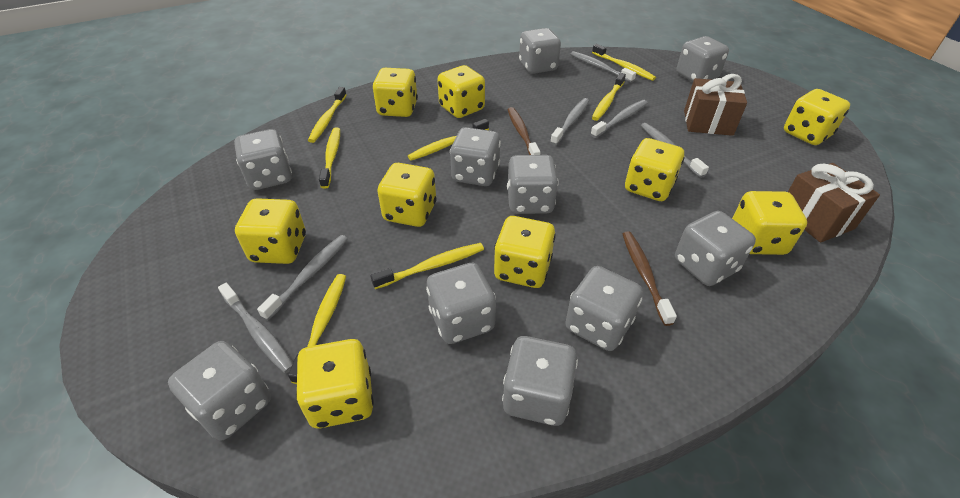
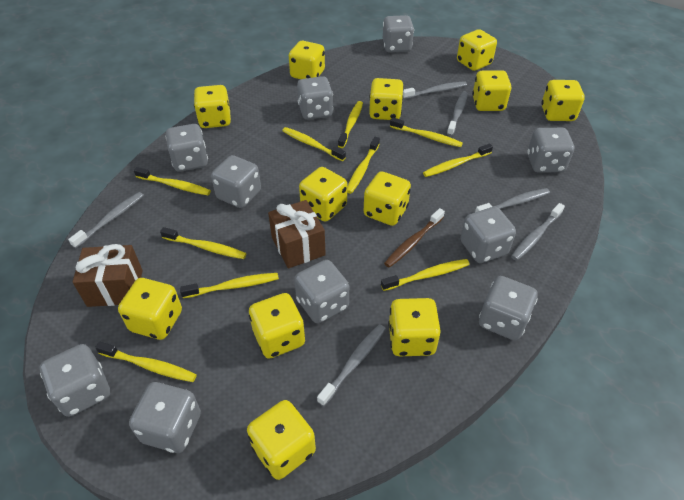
brown toothbrush: [507,107,541,155] [623,231,677,326] = 2 -> [384,208,445,268] = 1
yellow dice: [235,198,306,264] [296,339,374,429] [373,68,418,117] [377,163,437,227] [437,65,485,118] [494,216,556,288] [625,138,684,201] [732,191,807,255] [784,89,850,145] = 9 -> [118,278,182,340] [194,85,231,128] [247,400,316,480] [249,293,305,359] [289,41,325,79] [299,167,347,222] [364,171,411,226] [369,78,404,120] [388,298,441,356] [457,29,497,71] [472,70,511,111] [541,80,585,121] = 12
yellow toothbrush: [288,274,346,384] [308,87,347,143] [319,127,340,189] [370,243,484,289] [408,119,489,161] [592,44,656,81] [592,73,626,121] = 7 -> [95,342,197,382] [134,167,211,195] [160,227,247,259] [180,273,279,298] [282,127,346,161] [338,101,363,148] [347,137,380,194] [381,259,470,291] [390,117,463,147] [423,144,493,177] = 10

